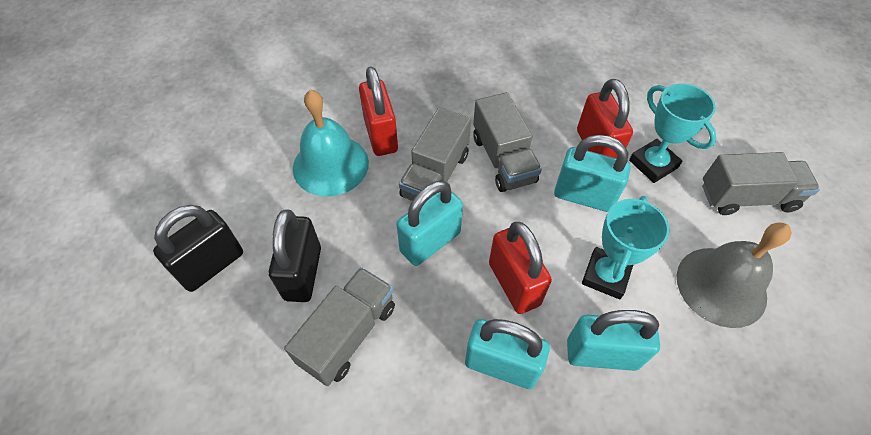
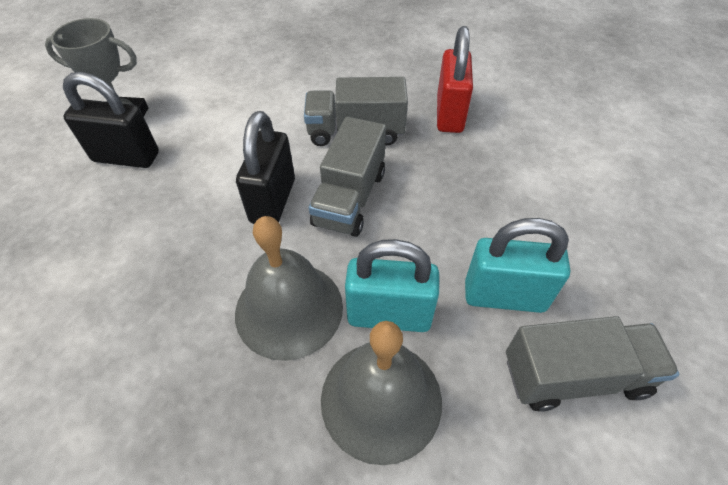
grey bell: [677,222,792,328] = 1 -> [235,216,343,361] [321,321,442,465] = 2
grey trophy: none = 0 -> [45,18,148,117] = 1
grey truck: [284,267,395,386] [399,107,471,201] [473,92,542,192] [702,152,820,215] = 4 -> [304,77,408,146] [309,117,386,237] [506,316,679,412] = 3
red padlock: [359,66,398,156] [489,222,552,314] [577,79,633,158] = 3 -> [437,26,473,133] = 1
turquoise bell: [293,89,369,196] = 1 -> none = 0
turquoise padlock: [396,181,463,266] [465,319,550,389] [554,135,631,212] [567,310,660,371] = 4 -> [345,239,439,332] [465,218,570,313] = 2
turquoise trophy: [582,196,669,299] [629,84,716,183] = 2 -> none = 0

